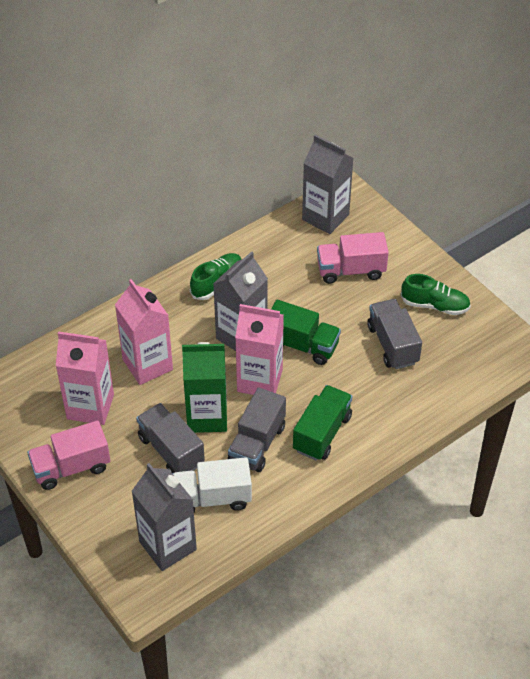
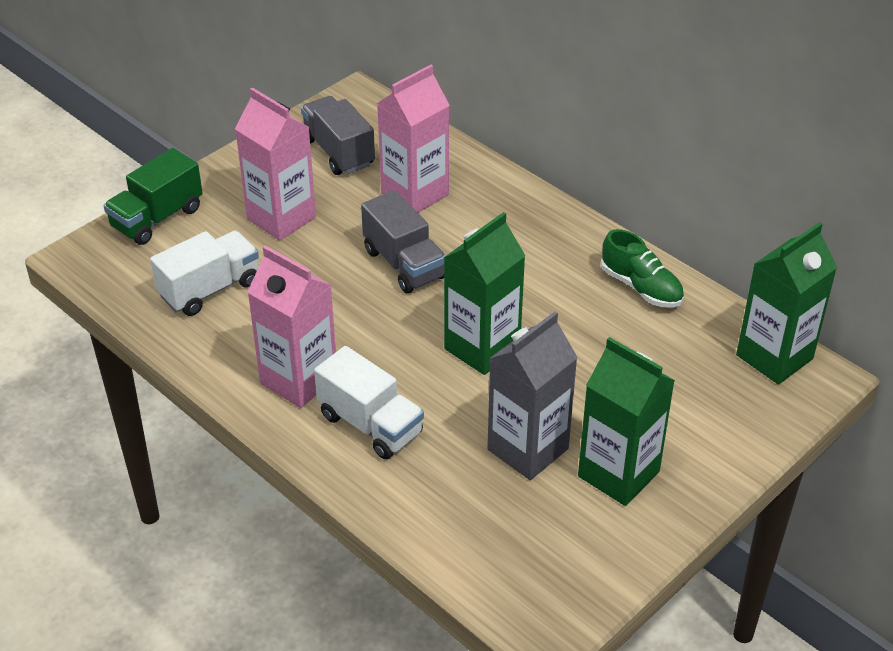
green carton: [182,342,227,433] = 1 -> [444,212,526,375] [578,337,675,506] [736,222,837,384] = 3
green shoe: [190,253,242,300] [401,274,471,315] = 2 -> [601,229,684,308] = 1
green truck: [271,300,341,365] [293,385,352,461] = 2 -> [104,148,203,245] = 1
grey carton: [132,463,197,571] [213,251,268,351] [302,134,353,234] = 3 -> [487,311,578,480] = 1
grey truck: [136,403,205,473] [228,387,286,472] [367,299,422,369] = 3 -> [301,96,375,175] [361,190,446,293] = 2
pink truck: [27,421,110,490] [317,232,389,284] = 2 -> none = 0
white truck: [172,457,252,512] = 1 -> [150,231,259,316] [314,346,424,459] = 2

